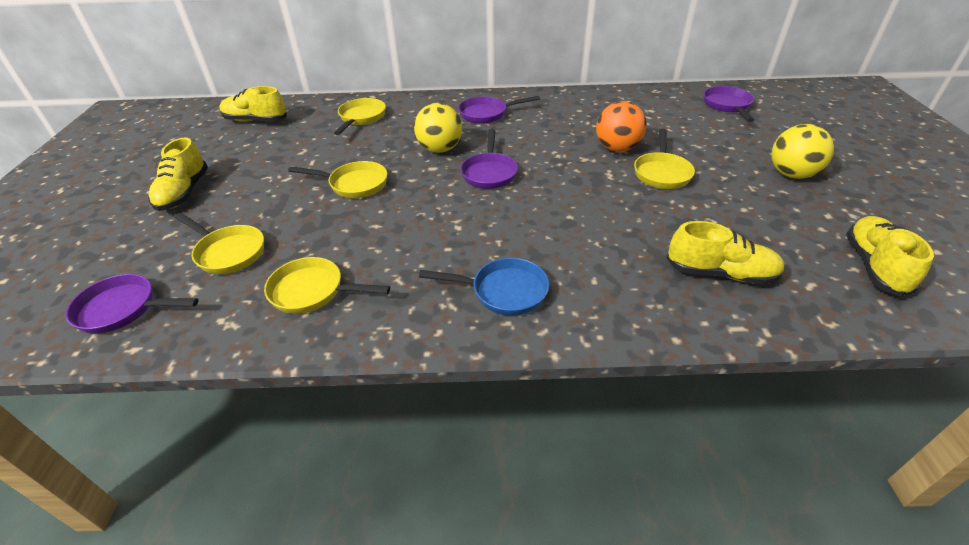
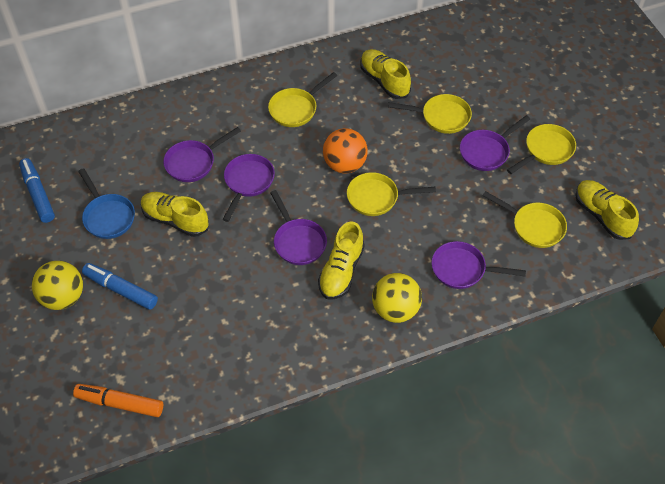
blue marker: none = 0 -> [19,158,55,223] [82,263,158,310] = 2
orange marker: none = 0 -> [73,384,163,417] = 1
purple pan: [66,274,199,334] [458,96,540,124] [460,129,518,189] [703,86,754,122] = 4 -> [163,127,241,182] [222,154,275,222] [270,190,327,265] [432,241,526,289] [460,115,530,171] = 5

